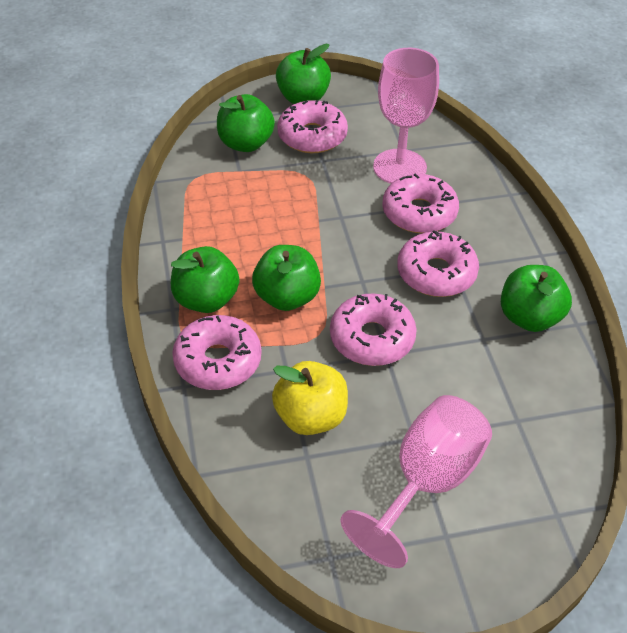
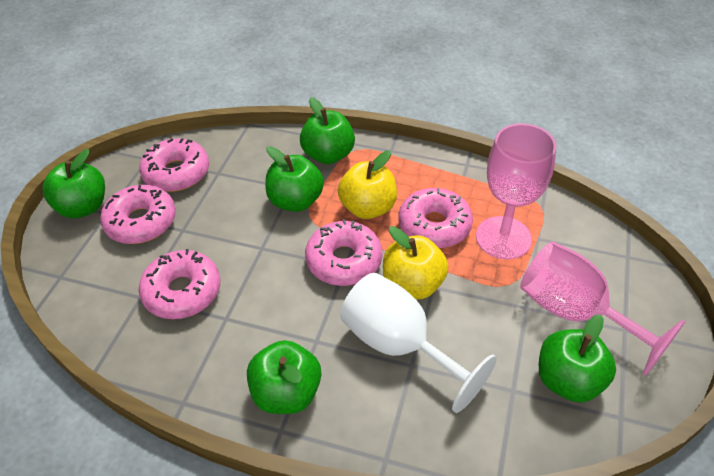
white goblet: none = 0 -> [340,273,497,413] = 1
yellow apple: [272,361,348,435] = 1 -> [338,151,397,219] [383,226,448,300] = 2

